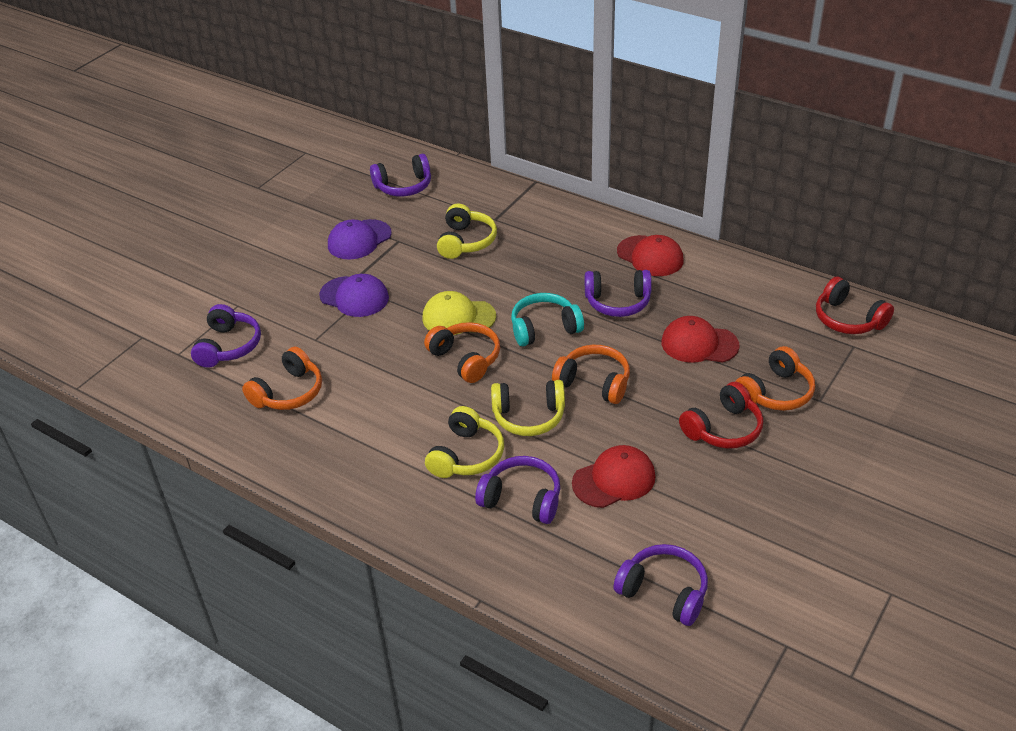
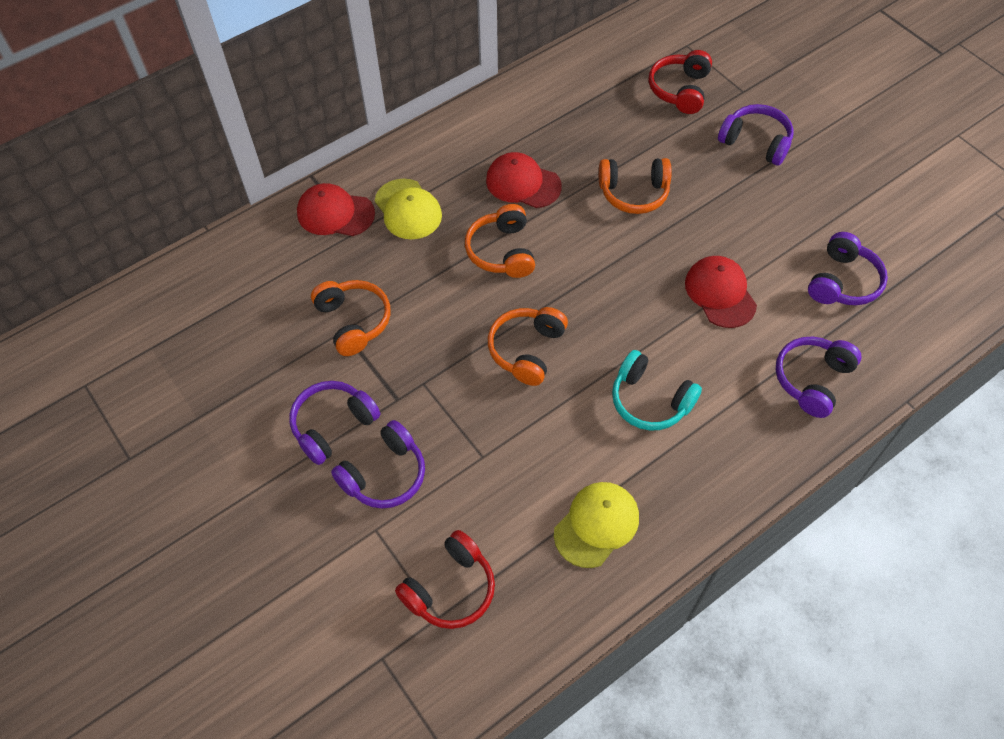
purple cap: [319,274,389,317] [328,219,391,260] = 2 -> none = 0
yellow cap: [423,291,496,335] = 1 -> [375,178,442,239] [554,482,639,568] = 2
yellow headphones: [425,406,504,478] [437,204,497,259] [491,380,565,436] = 3 -> none = 0

